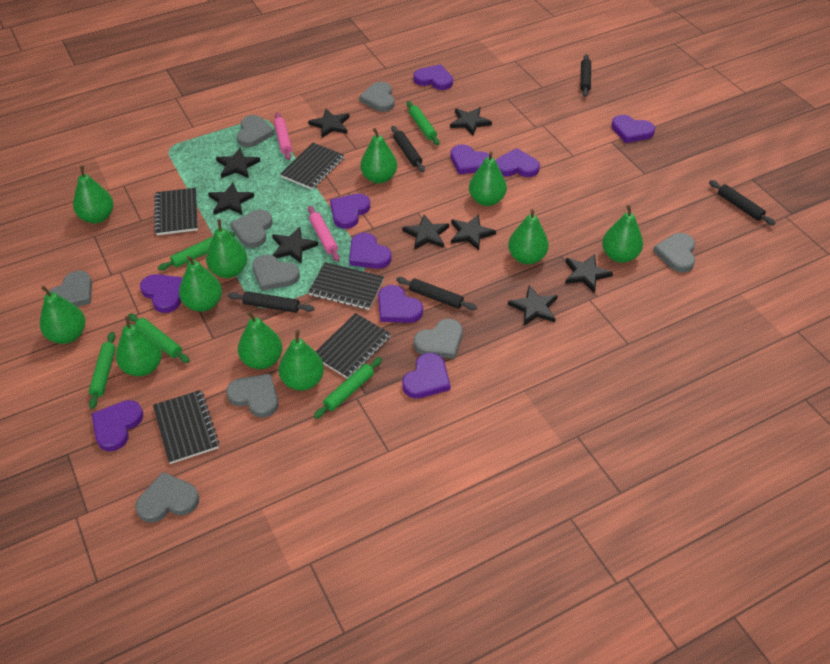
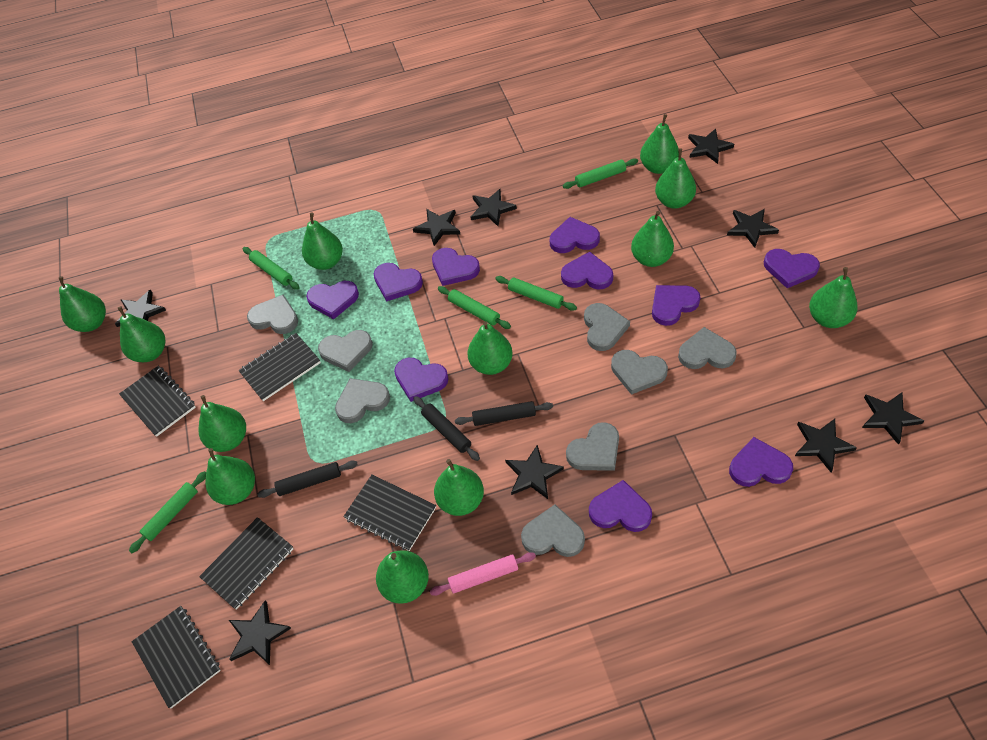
black rolling pin: [228,291,314,313] [391,126,425,172] [396,277,477,310] [580,54,591,97] [709,180,776,226] = 5 -> [257,461,358,498] [413,396,480,461] [455,401,553,426] = 3
green pear: [40,286,85,344] [73,166,114,223] [116,316,162,376] [179,256,222,312] [206,219,247,278] [238,311,282,369] [279,330,324,391] [360,128,397,183] [469,152,507,206] [508,209,549,264] [602,205,643,263] = 11 -> [59,276,106,332] [117,306,165,362] [199,395,246,452] [205,448,255,505] [302,213,343,270] [376,550,429,604] [434,459,484,516] [468,321,513,375] [631,211,674,267] [640,114,679,174] [655,149,696,209] [809,267,857,328] = 12
grey heart: [46,271,92,307] [135,472,199,523] [226,374,279,418] [230,210,272,248] [237,115,275,147] [252,254,300,291] [359,82,395,112] [414,319,463,359] [653,233,695,272] = 9 -> [247,295,298,334] [318,330,373,372] [335,378,390,423] [521,505,585,557] [566,422,619,471] [584,303,630,351] [611,350,668,395] [678,327,737,369] = 8
pink rolling pin: [274,112,292,160] [308,206,340,261] = 2 -> [430,552,536,596] = 1

